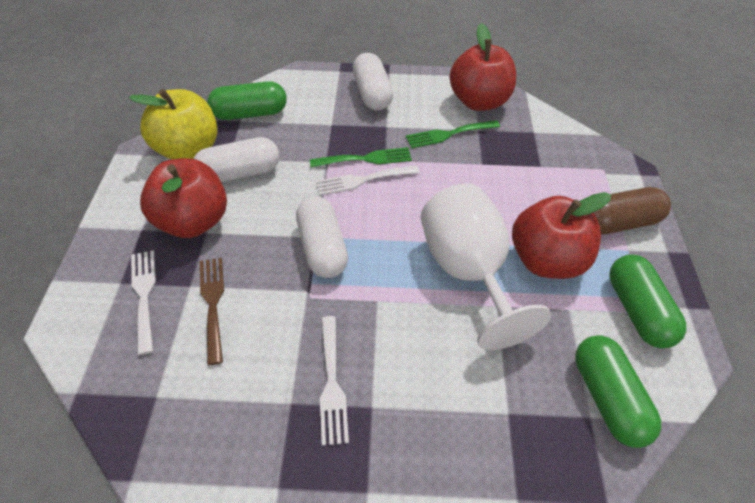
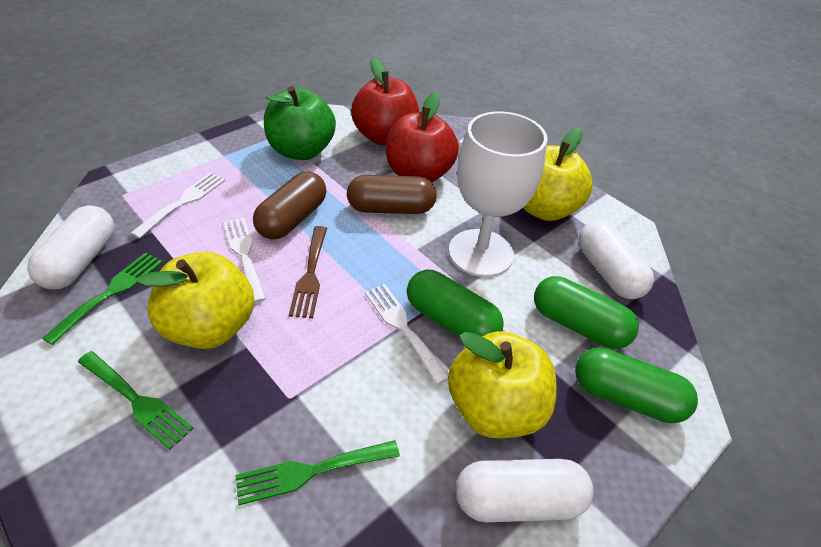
brown capsule: [593,187,671,235] = 1 -> [253,171,327,239] [347,175,437,214] = 2
green apple: none = 0 -> [264,86,336,160] = 1
green fork: [310,147,412,167] [406,120,500,148] = 2 -> [42,253,163,345] [78,351,194,449] [235,440,400,505] = 3
red apple: [140,158,227,238] [450,23,516,111] [512,192,611,279] = 3 -> [351,57,419,146] [386,92,459,183] = 2
yellow apple: [129,89,218,159] = 1 -> [137,252,255,349] [448,331,556,438] [523,128,593,221] = 3

